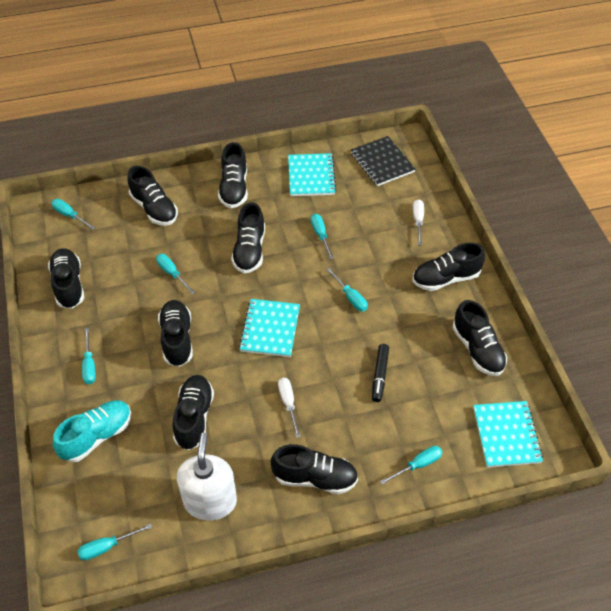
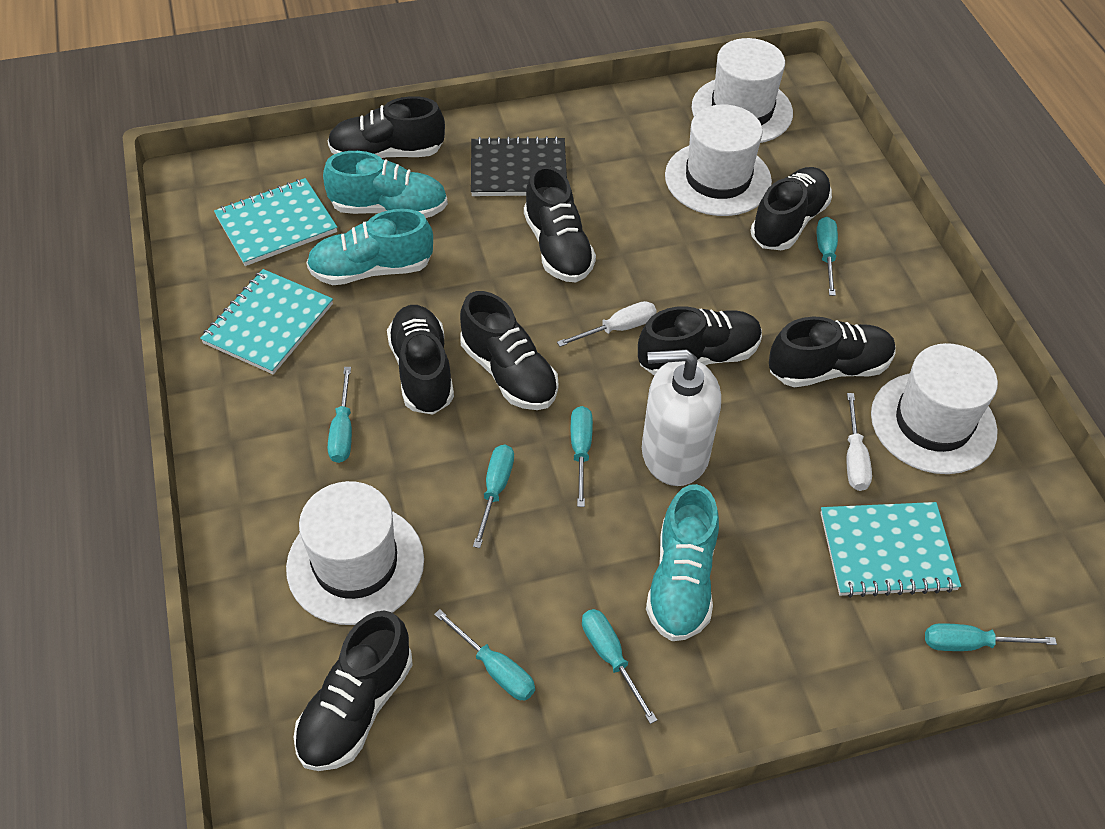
black marker: [372,344,389,402] = 1 -> none = 0
black shoe: [48,248,84,309] [128,166,178,226] [158,300,193,367] [173,375,214,450] [218,142,248,208] [231,202,265,273] [271,444,358,494] [413,243,485,291] [453,300,507,376] = 9 -> [294,611,413,771] [327,96,445,158] [387,305,454,415] [460,291,558,410] [524,165,596,282] [638,306,762,375] [750,167,832,250] [769,317,895,387] = 8
turquoise shoe: [53,400,131,462] = 1 -> [306,209,433,285] [323,151,448,218] [646,484,719,641] = 3
white hat: none = 0 -> [286,481,424,625] [665,105,772,216] [692,38,793,143] [871,343,998,474] = 4

